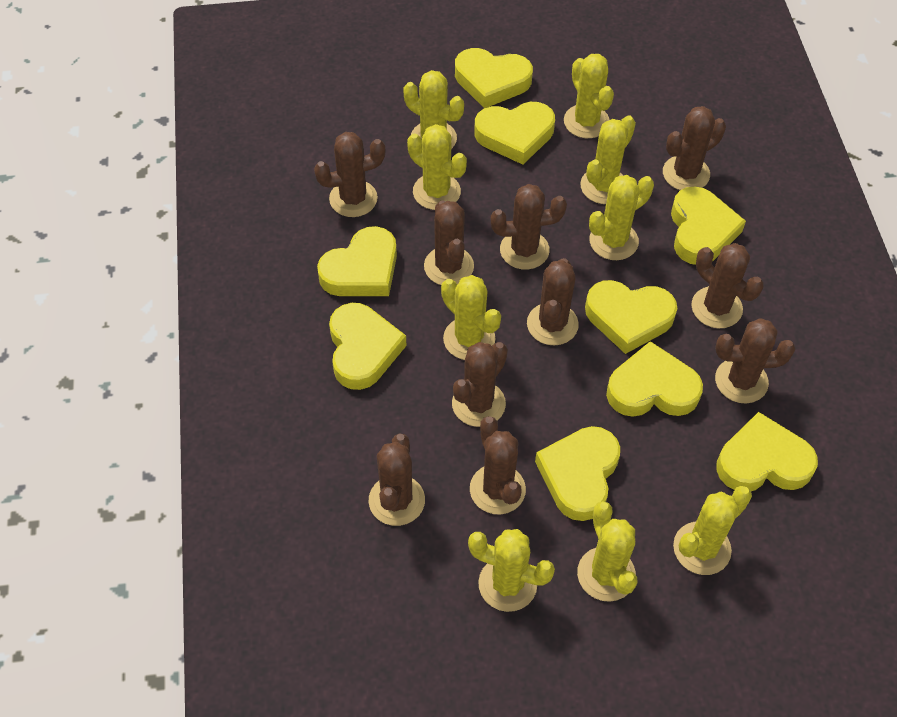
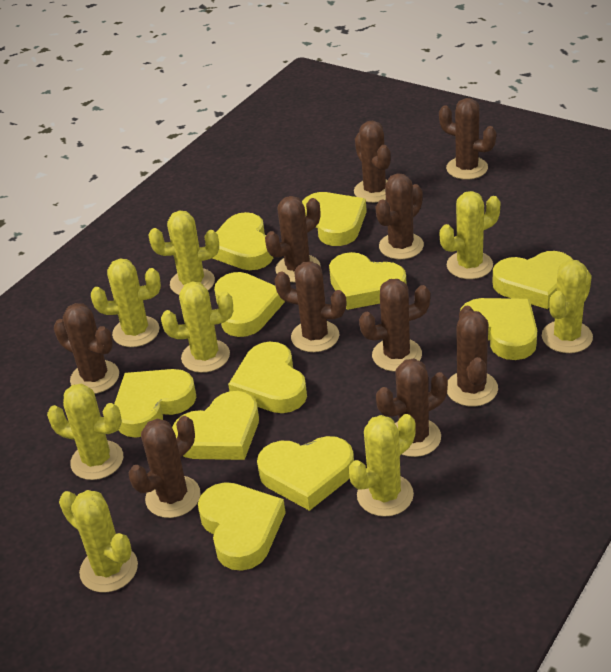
yellow cactus: [403,70,464,149] [407,124,467,210] [441,275,501,360] [468,529,555,612] [564,54,614,138] [577,501,638,602] [580,115,636,204] [589,175,654,260] [673,486,752,575] = 9 -> [47,384,123,480] [59,490,138,593] [91,258,161,347] [149,211,219,295] [161,281,233,373] [348,414,416,517] [440,191,500,279] [542,260,593,353] = 8
yellow heart: [317,226,397,296] [329,303,407,390] [455,48,533,108] [474,102,555,164] [535,426,620,521] [585,280,677,354] [606,341,703,417] [671,186,746,265] [716,412,818,491] = 9 -> [114,369,196,438] [172,391,259,460] [198,482,286,571] [213,212,273,270] [214,272,285,337] [228,342,307,413] [257,436,354,511] [302,192,367,246] [329,252,407,310] [460,298,537,360] [492,251,573,309] = 11

